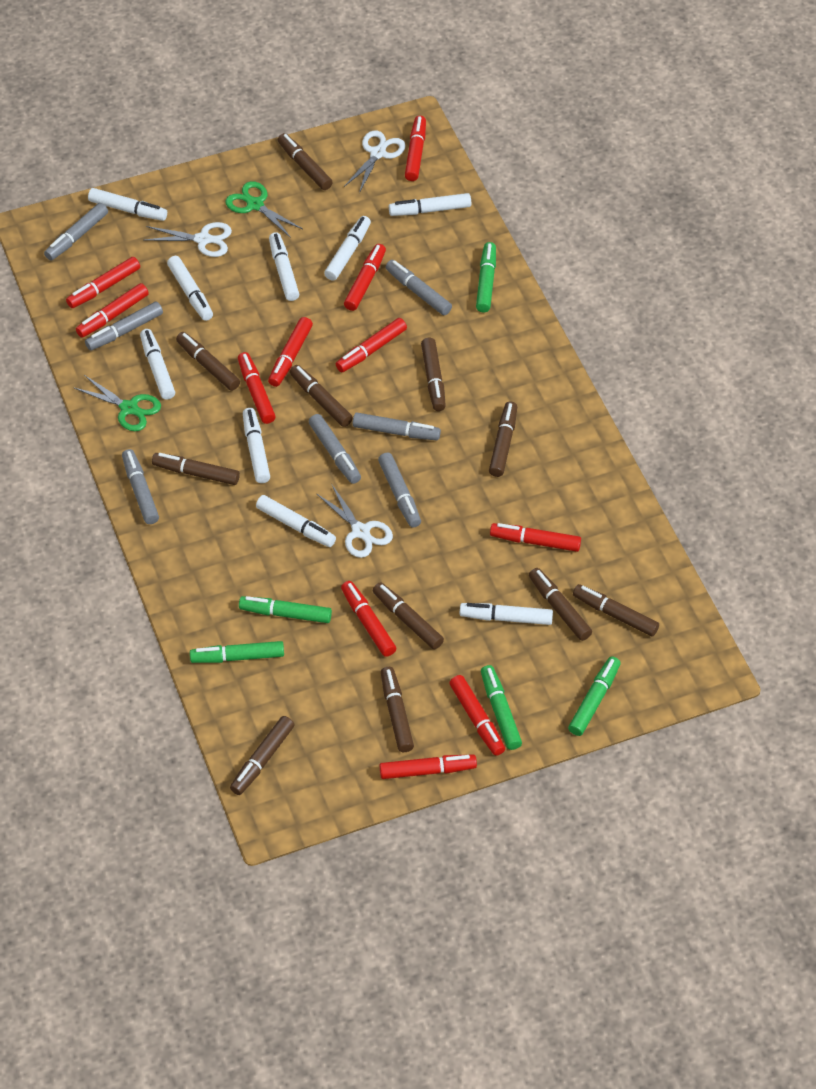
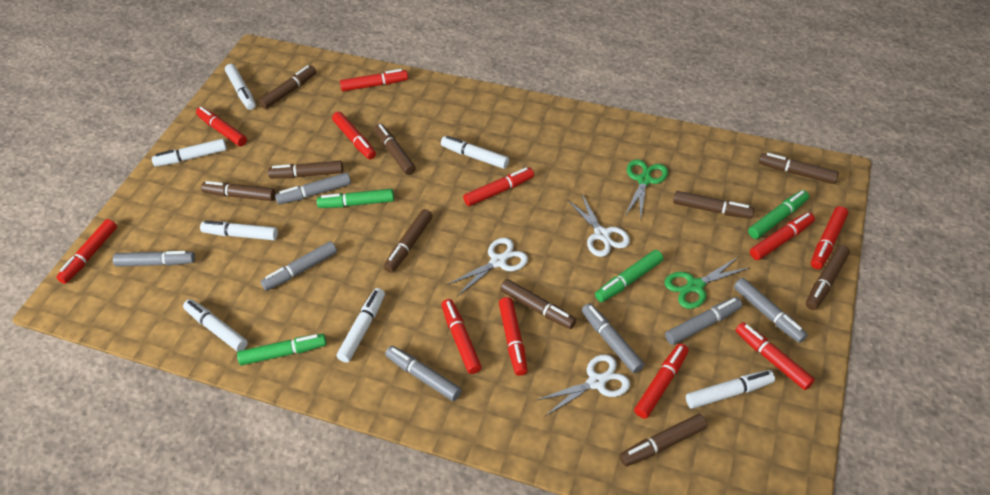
brown marker: [152,453,240,485] [176,332,240,391] [230,716,295,795] [278,133,333,190] [290,365,353,427] [373,582,444,650] [381,667,414,752] [421,338,446,411] [489,401,517,477] [529,568,592,641] [573,584,659,637] = 11 -> [201,181,276,201] [259,65,316,109] [268,161,343,178] [374,124,416,175] [384,209,433,273] [500,279,576,329] [619,414,707,466] [673,191,754,219] [759,153,839,184] [806,245,850,310] = 10
green marker: [190,641,284,663] [239,596,332,623] [476,242,496,312] [481,665,522,750] [568,656,621,736] = 5 -> [237,334,326,365] [317,189,394,208] [595,250,663,302] [748,190,809,239] = 4
white marker: [88,188,167,221] [140,329,175,400] [167,256,213,321] [243,408,270,483] [256,495,336,547] [269,232,299,301] [324,216,371,281] [389,193,471,216] [460,603,553,625] = 9 -> [152,139,227,167] [183,299,248,352] [200,221,278,240] [225,64,256,110] [336,288,385,363] [441,136,509,169] [686,370,775,409] = 7

